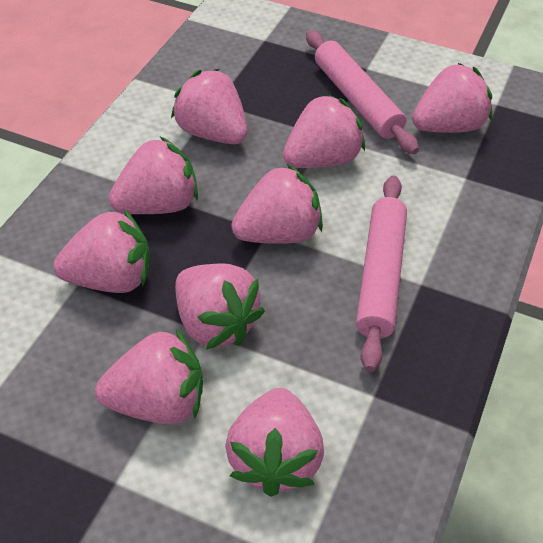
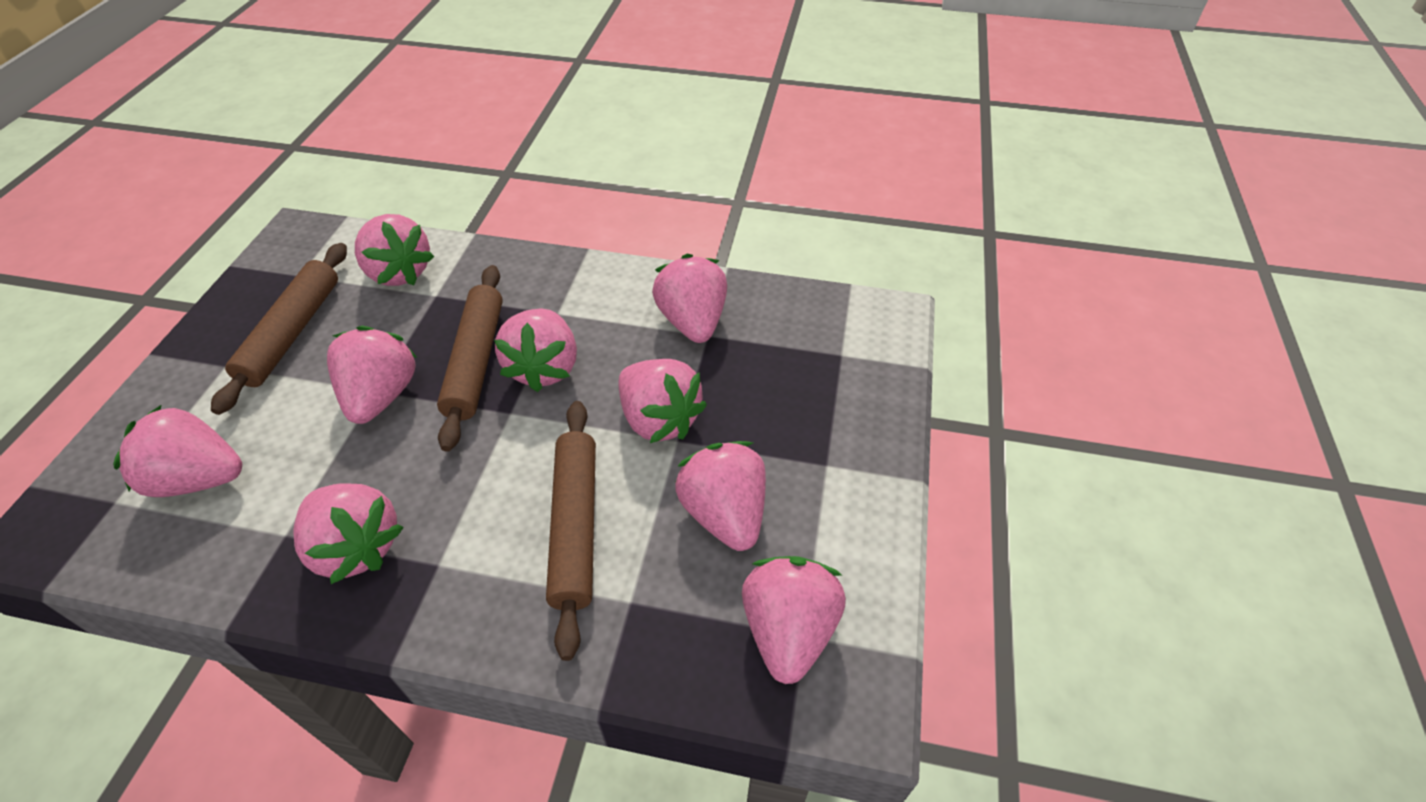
brown rolling pin: none = 0 -> [211,243,347,415] [437,265,503,452] [546,401,596,661] = 3
pink rolling pin: [306,30,419,154] [356,176,407,372] = 2 -> none = 0

